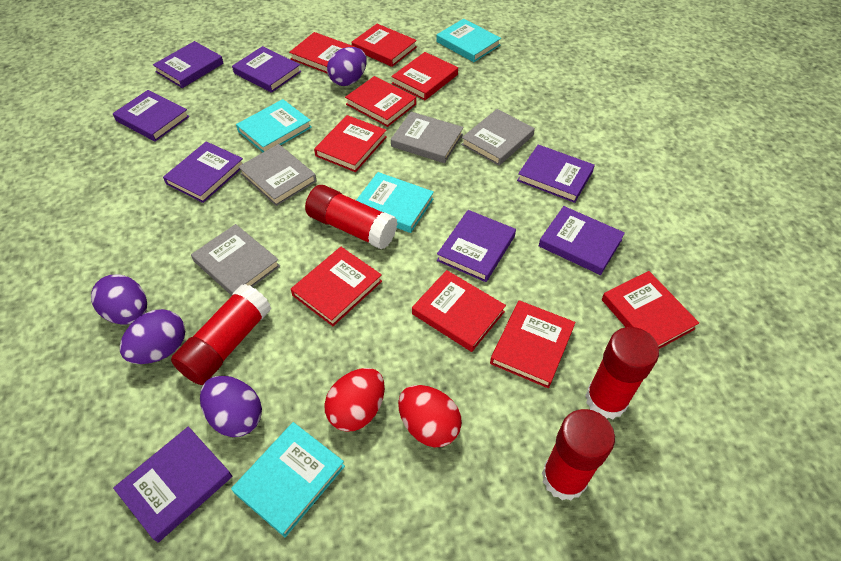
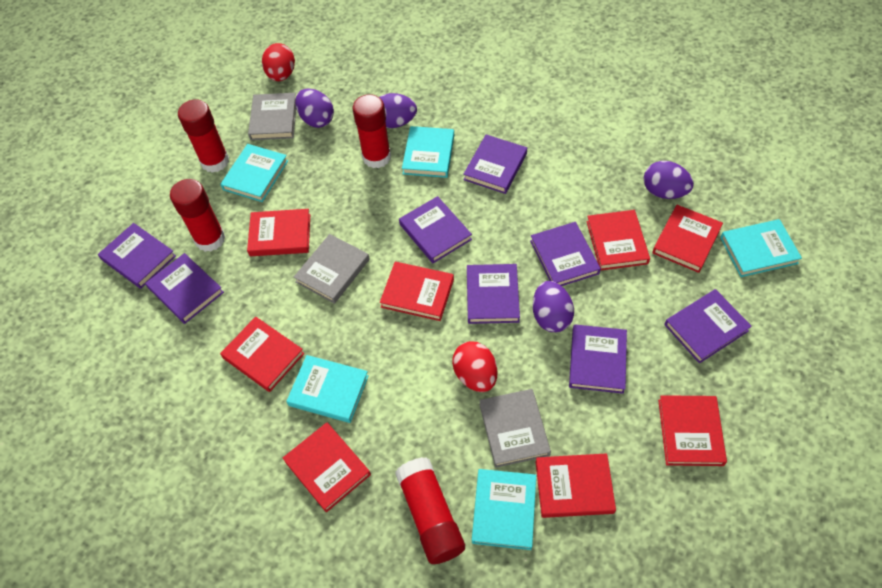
grey book: [191,224,280,296] [238,144,317,206] [391,112,464,163] [461,109,535,166] = 4 -> [248,93,296,140] [294,234,370,304] [479,389,551,468] = 3
red book: [289,32,355,74] [291,247,382,326] [314,115,387,172] [345,76,416,127] [352,24,417,67] [391,52,458,100] [412,270,506,352] [490,300,575,388] [602,271,699,349] = 9 -> [220,317,305,392] [247,209,310,256] [283,422,371,513] [380,262,454,321] [536,453,616,518] [586,210,650,271] [652,205,723,273] [658,395,727,466] = 8
turquoise book: [231,422,345,537] [236,99,312,152] [356,172,434,233] [436,19,501,62] = 4 -> [220,144,288,202] [286,355,369,423] [402,126,454,178] [472,469,536,550] [720,219,802,277] = 5

